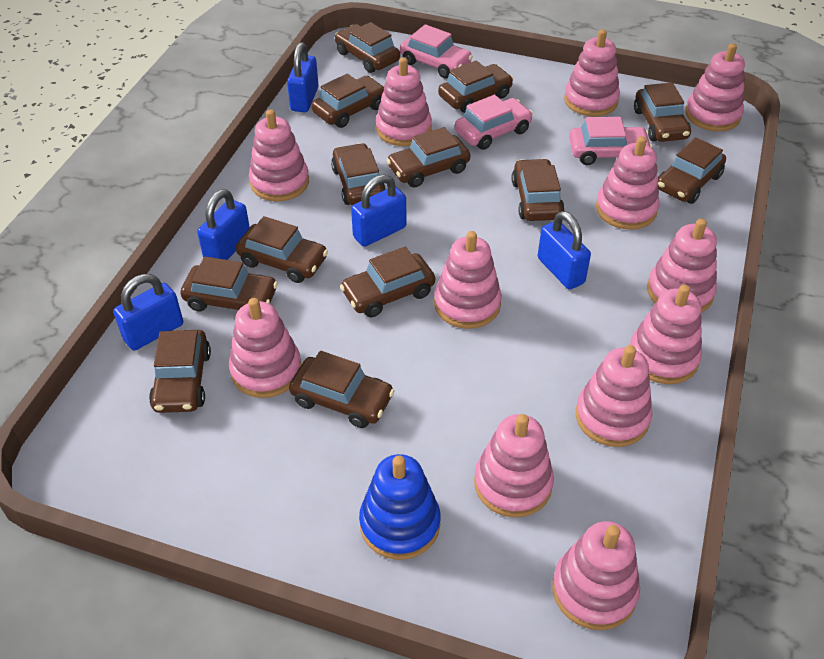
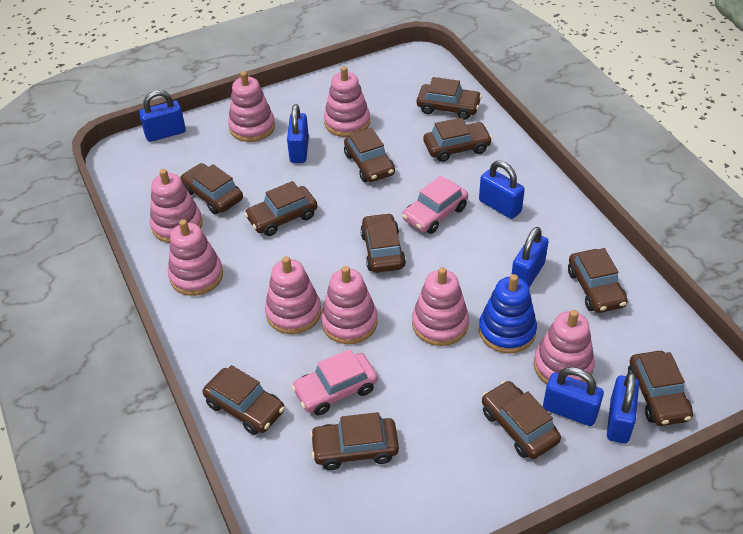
blue padlock: [113,274,183,350] [197,189,250,260] [287,42,319,112] [351,175,406,247] [538,211,591,290] = 5 -> [139,90,186,142] [287,104,309,163] [479,161,525,219] [511,227,549,287] [543,367,604,426] [607,372,639,443] = 6
brown car: [149,330,211,413] [180,257,278,311] [236,216,328,283] [289,351,394,428] [311,74,384,128] [331,143,386,205] [335,22,400,73] [340,247,435,317] [387,127,470,188] [438,60,513,113] [511,158,565,221] [634,82,691,142] [658,137,726,204] = 13 -> [180,163,243,214] [203,365,285,435] [244,181,317,236] [310,412,399,470] [344,128,395,182] [360,213,406,273] [417,77,482,120] [424,118,492,162] [482,381,561,459] [568,248,628,313] [628,351,693,426] = 11
pink car: [400,24,473,79] [455,95,533,150] [569,117,652,165] = 3 -> [292,349,378,415] [402,176,468,234] = 2
pink stacking toy: [229,298,301,398] [249,109,309,201] [376,57,432,146] [434,231,502,329] [474,414,554,517] [552,521,640,630] [564,29,620,117] [576,345,652,447] [596,136,659,230] [630,284,702,384] [647,218,717,313] [685,43,745,131] = 12 -> [150,169,202,243] [168,219,223,296] [228,71,275,142] [265,256,321,334] [321,266,378,344] [324,66,370,137] [412,267,469,346] [534,310,595,384] = 8

